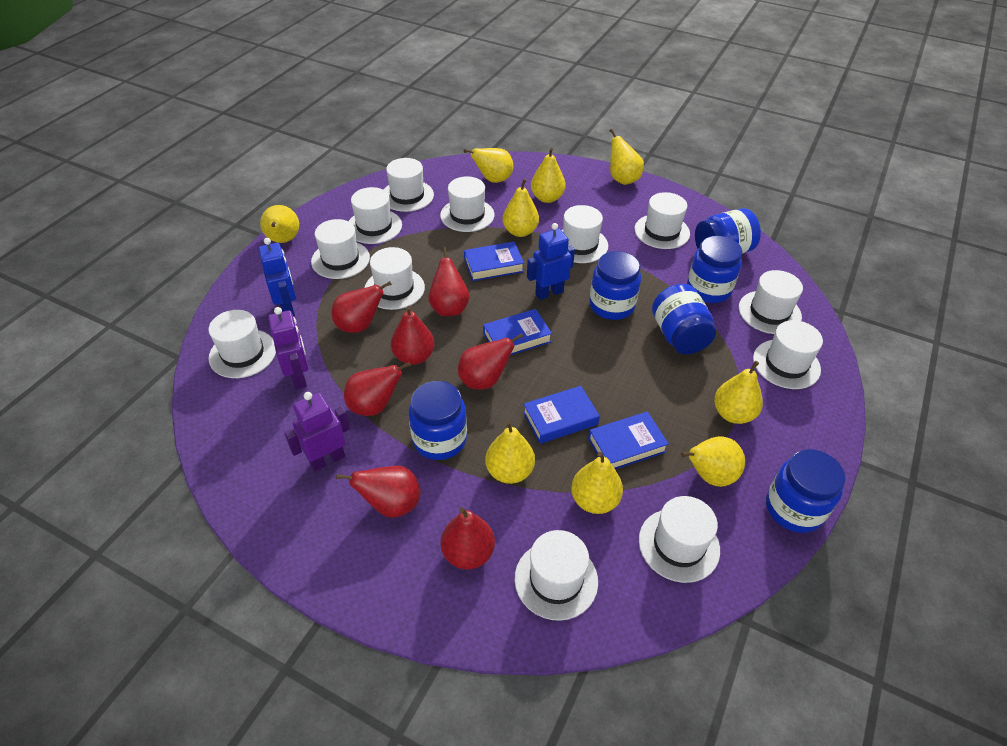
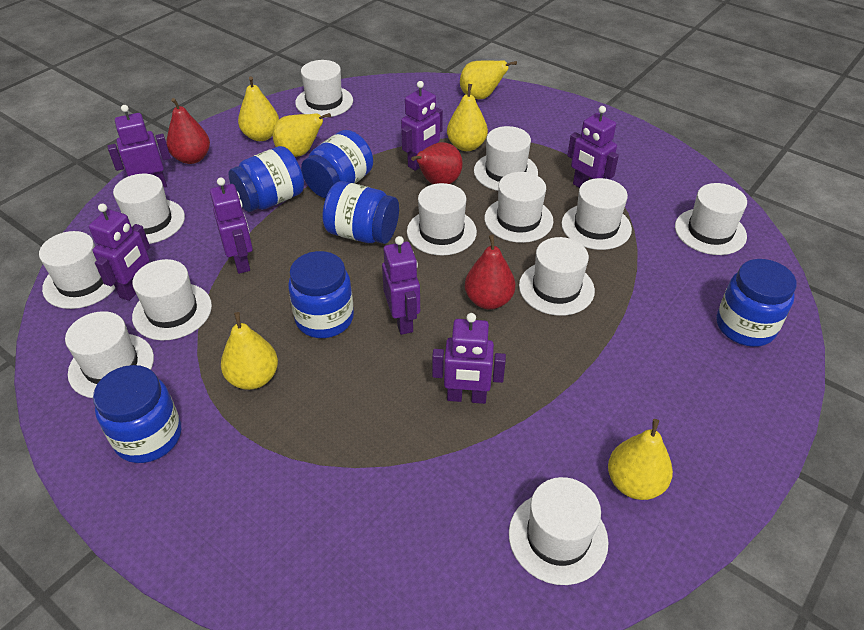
blue book: [464,242,524,281] [483,309,552,355] [523,386,600,444] [588,412,669,469] = 4 -> none = 0
blue robot: [258,238,296,317] [527,223,575,300] = 2 -> none = 0
purple robot: [268,307,308,389] [285,392,350,471] = 2 -> [89,204,150,301] [107,105,171,187] [210,177,253,274] [382,236,420,335] [401,81,443,171] [432,313,506,404] [567,106,619,188] = 7
red pear: [332,281,392,333] [336,466,421,518] [344,362,411,416] [391,306,435,365] [428,247,470,316] [441,507,495,570] [458,333,523,390] = 7 -> [166,98,210,164] [411,142,463,184] [465,235,515,309] = 3
yellow pear: [260,205,299,243] [464,148,513,183] [485,421,535,484] [502,179,539,237] [531,148,566,203] [571,452,623,514] [609,129,644,185] [681,436,745,487] [714,361,763,424] = 9 -> [221,312,278,390] [238,76,279,141] [273,113,331,157] [447,84,488,151] [460,60,517,99] [608,419,673,500] = 6

